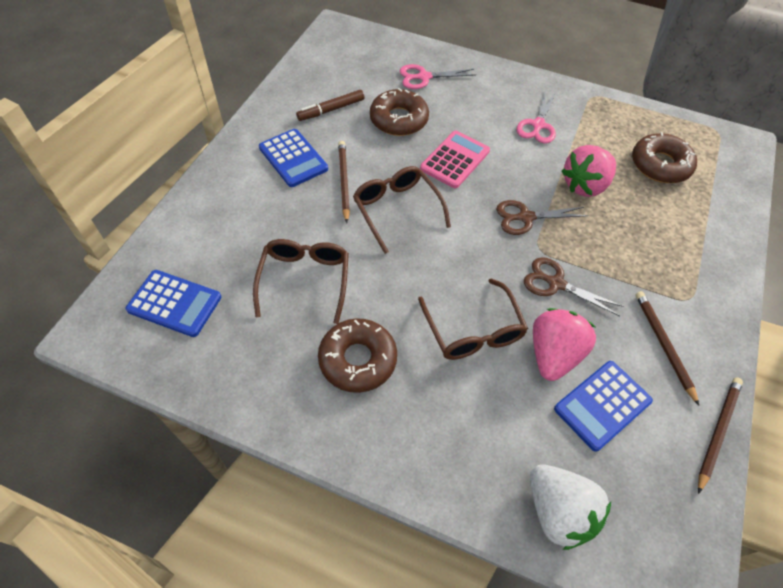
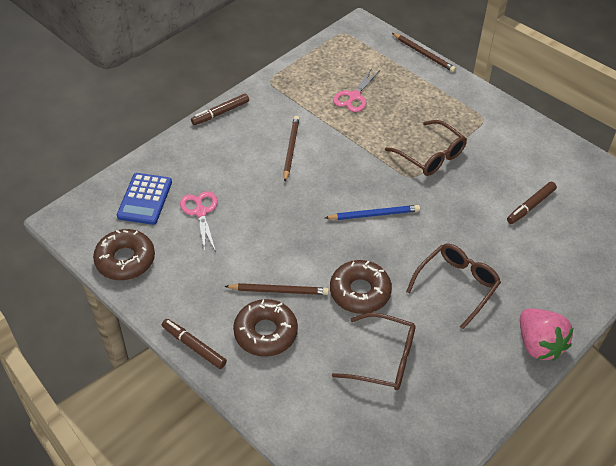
blue calculator: [126,270,221,337] [259,129,328,187] [554,361,653,452] = 3 -> [117,173,172,225] = 1
blue pencil: none = 0 -> [325,205,420,220] = 1
brown marker: [296,90,365,121] = 1 -> [162,319,227,369] [191,94,249,125] [507,182,557,224] = 3
brown scissors: [496,200,589,235] [524,257,624,316] = 2 -> none = 0
pink calculator: [420,131,490,188] = 1 -> none = 0
pink strawberry: [533,308,596,381] [562,145,616,197] = 2 -> [520,308,573,361] = 1
white strawberry: [530,465,611,550] = 1 -> none = 0

